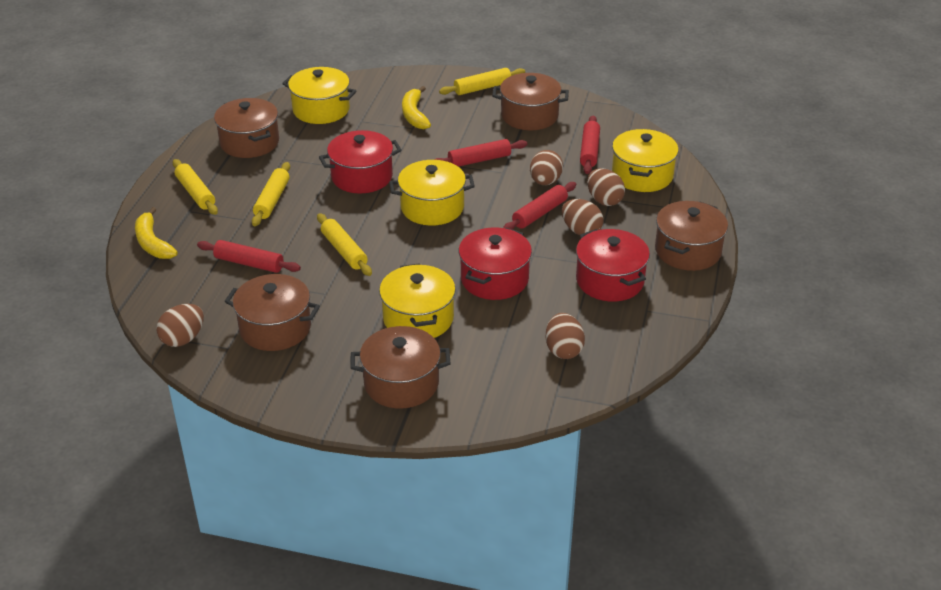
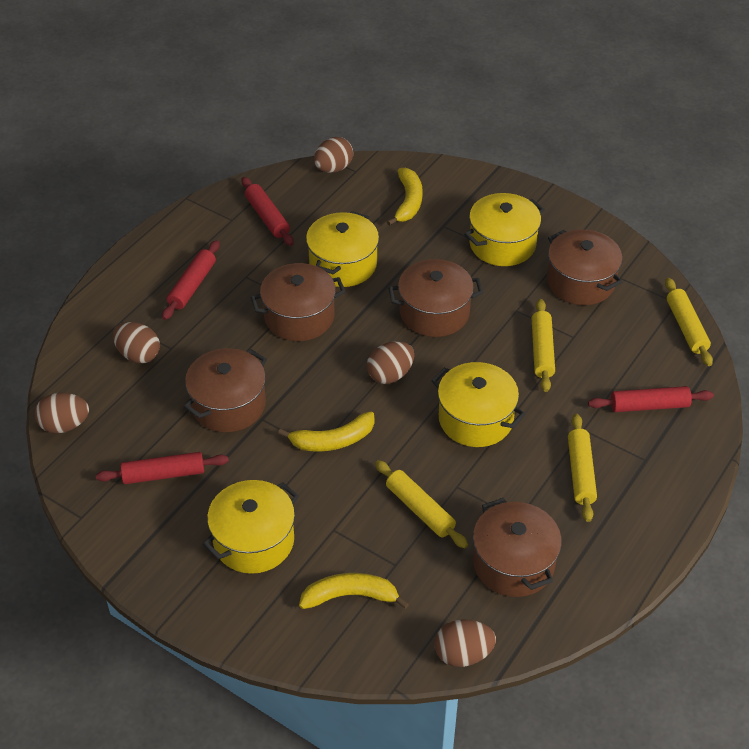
red pot: [319,130,402,194] [459,228,532,300] [576,229,650,302] = 3 -> none = 0
yellow banana: [135,207,178,259] [402,86,431,129] = 2 -> [278,411,374,452] [299,573,409,609] [387,168,423,226] = 3

